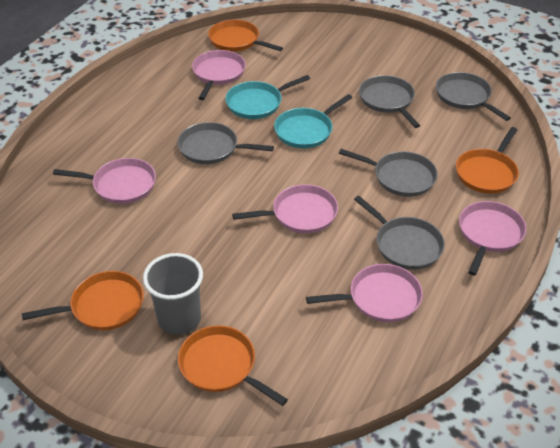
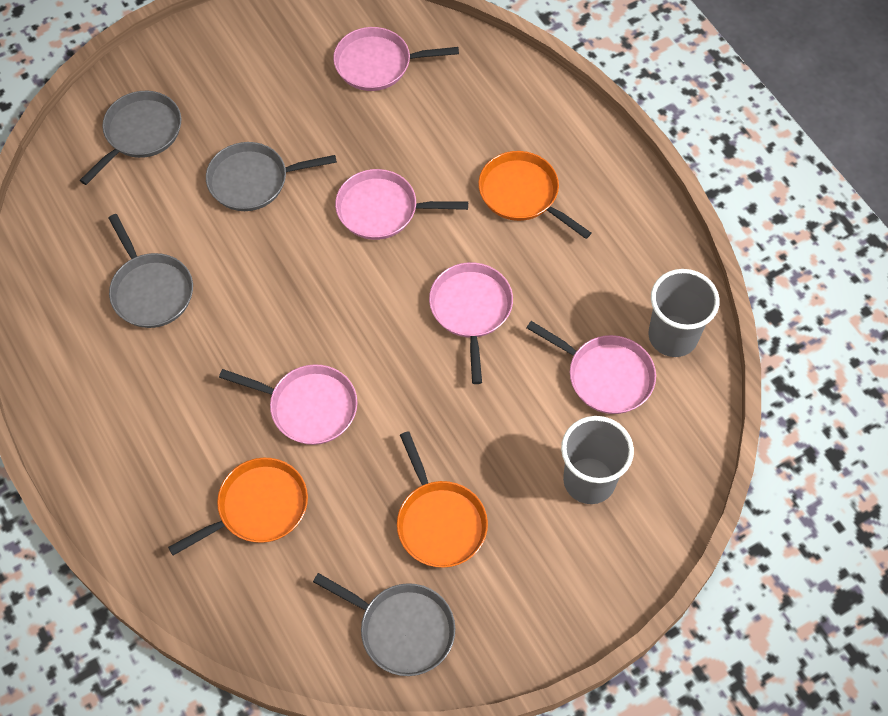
grey cup: [143,253,203,335] = 1 -> [561,416,634,504] [648,269,720,357] = 2
grey pan: [177,122,274,164] [339,149,438,197] [354,196,445,270] [359,75,420,128] [436,72,511,121] = 5 -> [80,91,181,185] [109,214,193,328] [206,142,337,211] [313,573,455,676] = 4
orange pan: [22,271,144,330] [178,325,288,406] [208,20,283,52] [456,127,519,194] = 4 -> [168,458,308,555] [397,431,488,568] [478,151,591,239] = 3
turquoise pan: [225,75,310,119] [274,94,352,148] = 2 -> none = 0

